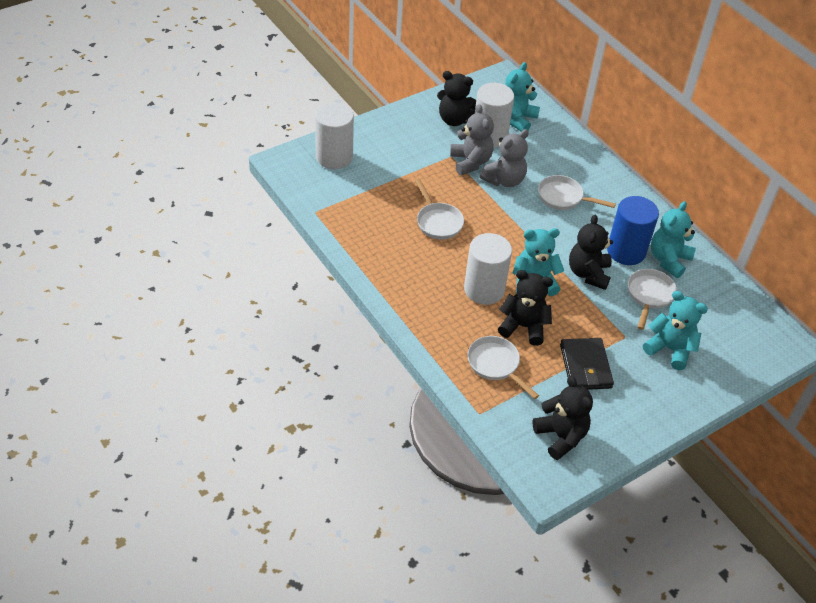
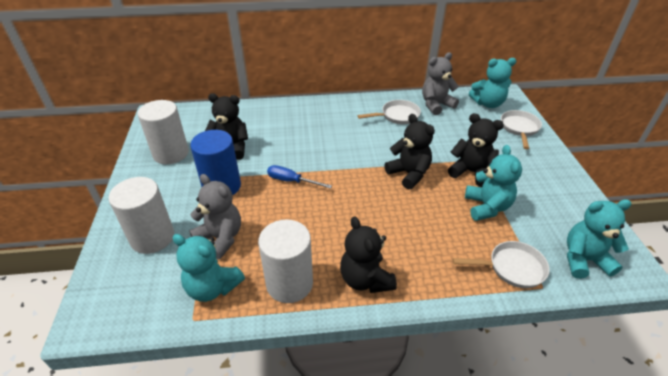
black wallet: [560,338,614,390] = 1 -> none = 0
blue screwdriver: none = 0 -> [267,165,332,189] = 1
white pan: [415,179,464,240] [467,336,539,399] [538,175,616,210] [628,269,677,330] = 4 -> [358,100,421,124] [452,241,550,288] [501,110,542,149] = 3

